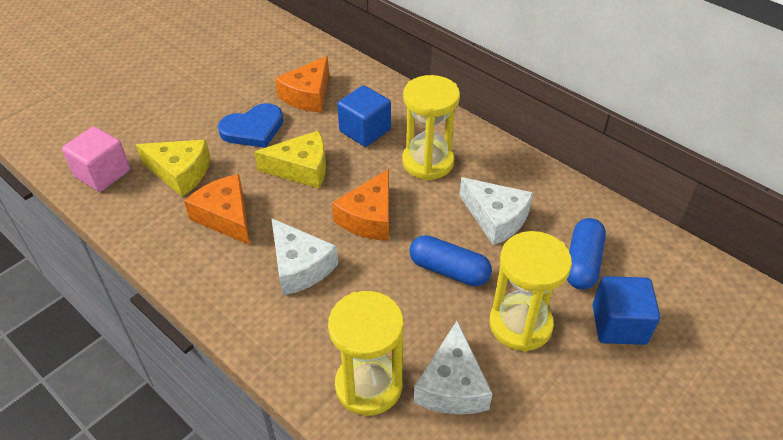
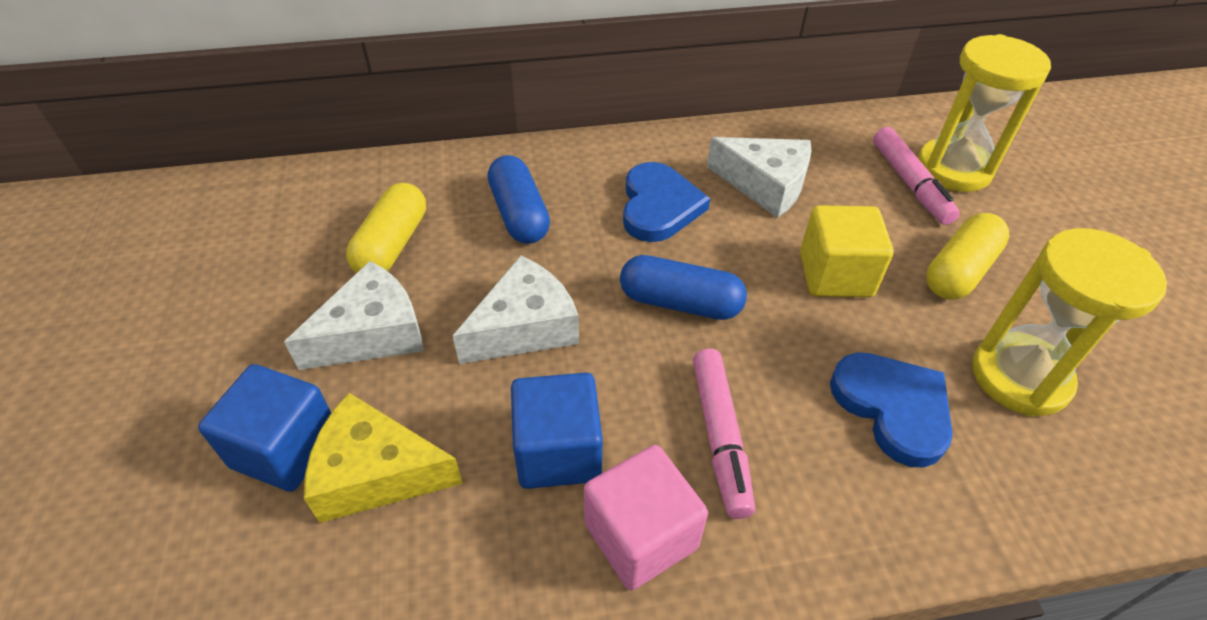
blue heart: [218,103,283,148] = 1 -> [623,162,710,242] [830,353,953,468] = 2
orange cheese: [184,174,250,245] [275,56,329,113] [332,169,389,241] = 3 -> none = 0
pink marker: none = 0 -> [693,349,755,519] [873,127,960,225] = 2
yellow capsule: none = 0 -> [346,183,426,273] [926,213,1009,300] = 2
yellow cheese: [136,140,211,197] [254,131,326,189] = 2 -> [304,393,463,523] = 1
yellow cube: none = 0 -> [800,205,894,297] = 1
yellow hourglass: [328,291,404,415] [402,75,460,180] [490,231,572,352] = 3 -> [918,34,1051,192] [972,228,1167,417] = 2

